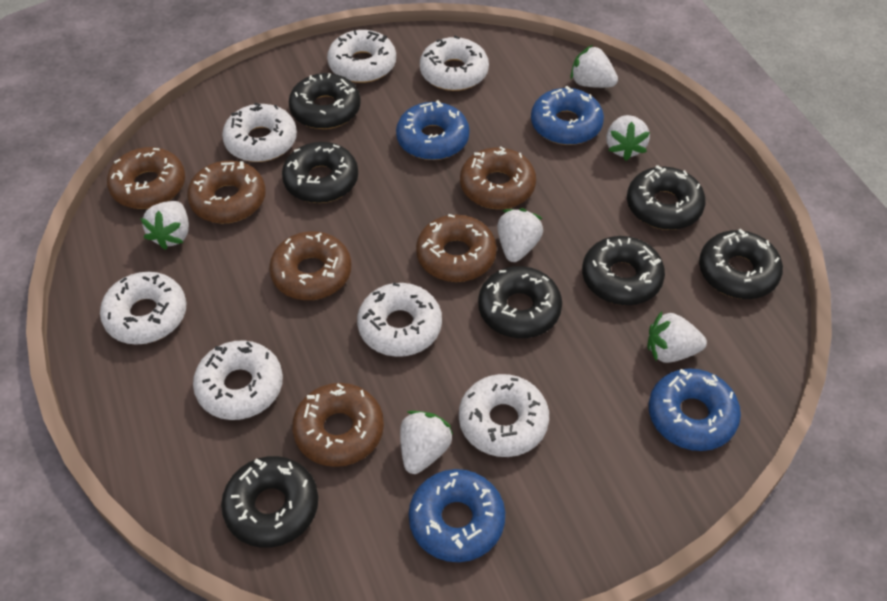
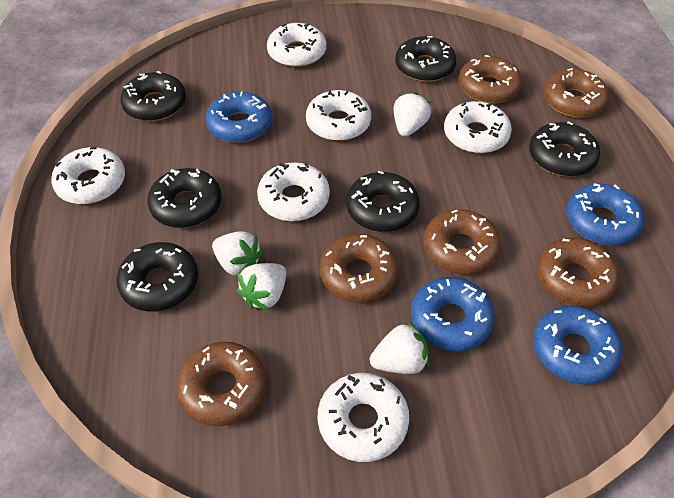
black donut: [221,456,318,548] [282,142,358,203] [289,73,361,129] [478,266,562,338] [582,236,665,305] [627,165,706,230] [699,229,783,299] = 7 -> [117,242,198,312] [120,71,186,121] [147,168,221,228] [346,171,420,232] [395,36,457,82] [529,121,600,177] = 6
white donut: [100,272,186,345] [193,340,283,420] [222,103,297,162] [327,30,396,83] [357,283,442,357] [420,36,489,91] [459,374,549,457] = 7 -> [51,147,125,204] [257,162,330,221] [267,23,326,67] [306,90,371,141] [318,373,409,462] [444,101,512,153] = 6
white strawberry: [140,201,189,250] [400,411,454,474] [497,208,543,262] [570,45,618,88] [606,115,650,161] [648,311,707,363] = 6 -> [212,231,263,278] [237,263,286,311] [370,321,429,374] [393,92,431,137] = 4

